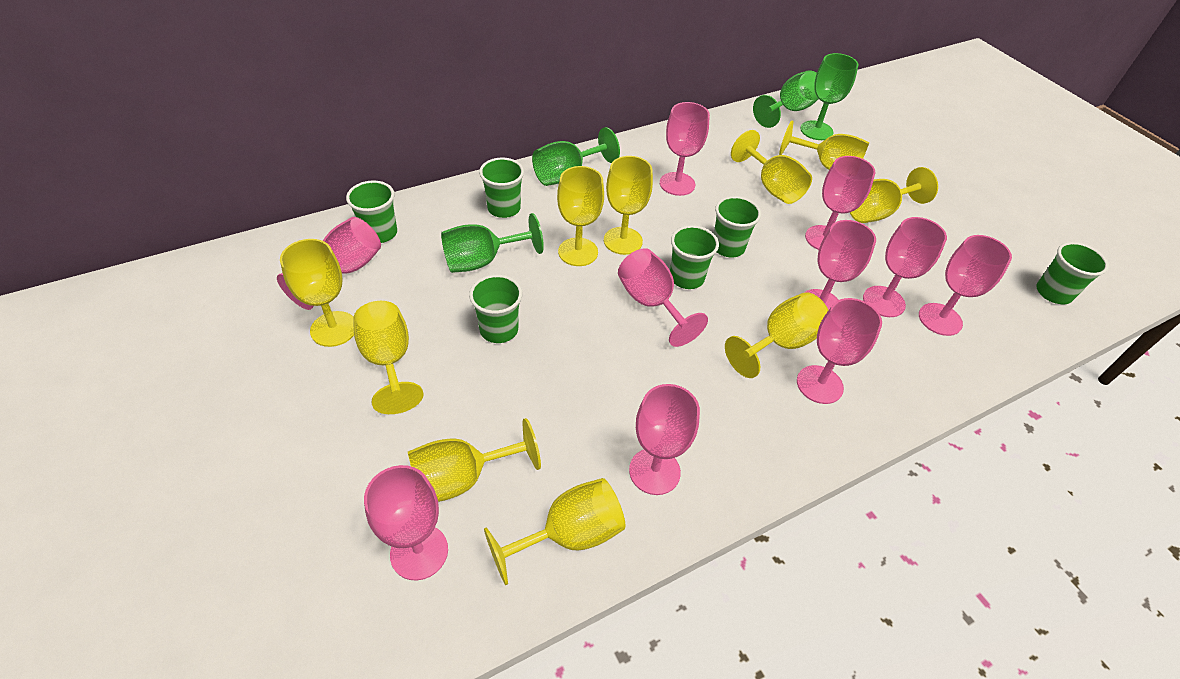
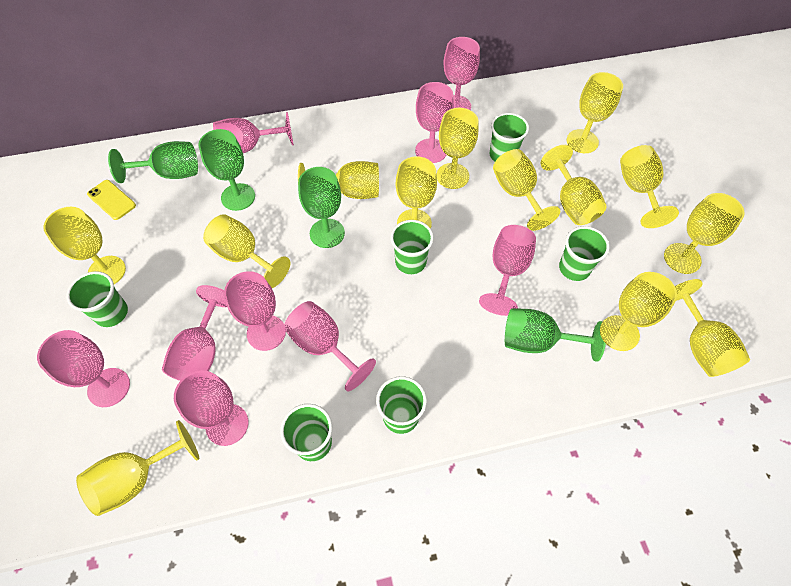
pink goblet: [277,217,381,310] [364,465,448,580] [618,248,708,347] [629,384,700,495] [660,102,710,196] [797,298,882,404] [804,220,876,310] [805,156,876,250] [863,217,947,317] [919,235,1012,336] = 10 -> [37,330,130,407] [162,285,227,381] [174,371,249,446] [213,112,294,153] [224,271,286,351] [284,301,376,391] [415,82,454,163] [444,37,480,110] [479,225,536,316] = 9
yellow goblet: [280,239,354,347] [353,301,424,414] [408,418,541,502] [484,478,625,585] [557,166,604,266] [604,156,653,255] [725,292,828,378] [731,130,812,204] [779,120,870,170] [849,167,938,223] = 10 -> [44,207,126,284] [76,420,199,516] [203,214,290,288] [298,161,379,199] [396,156,437,229] [437,108,478,189] [493,149,560,231] [541,145,607,225] [567,72,623,153] [603,272,677,351] [620,145,679,228] [664,193,745,274] [675,279,750,377] = 13
yellow phone: none = 0 -> [87,180,136,220] = 1

